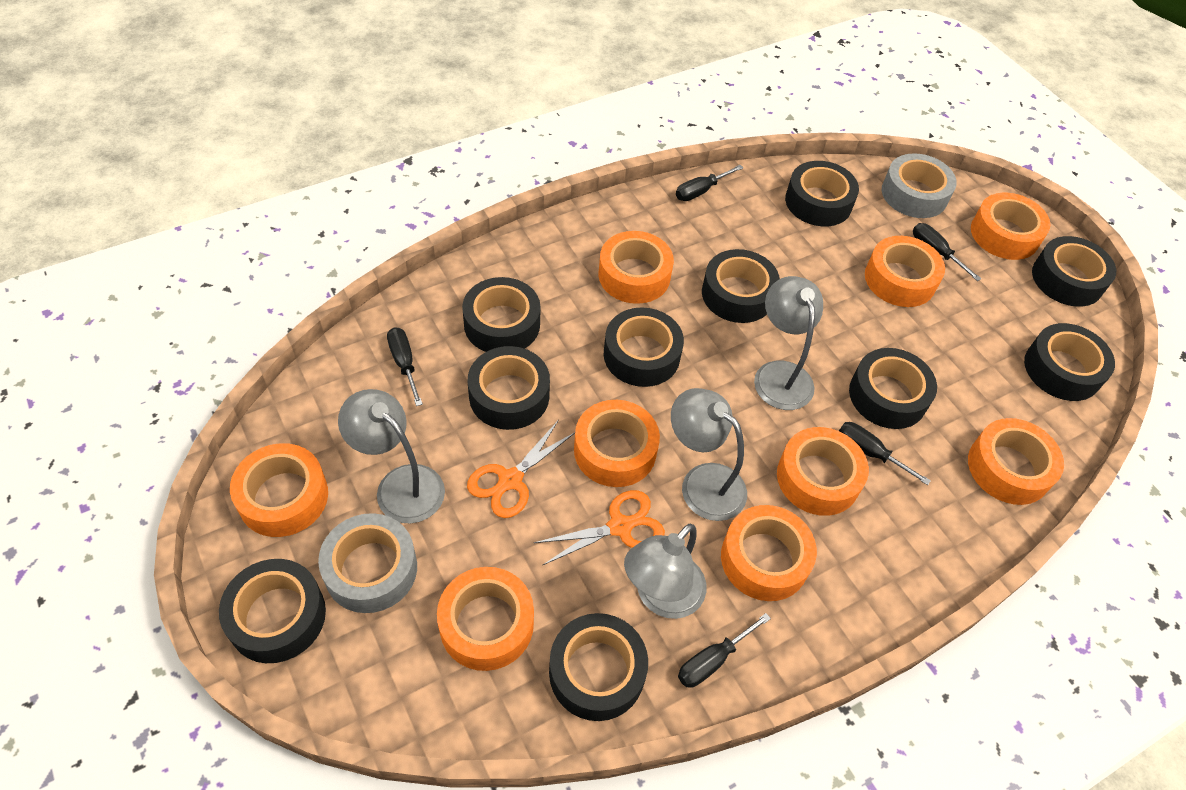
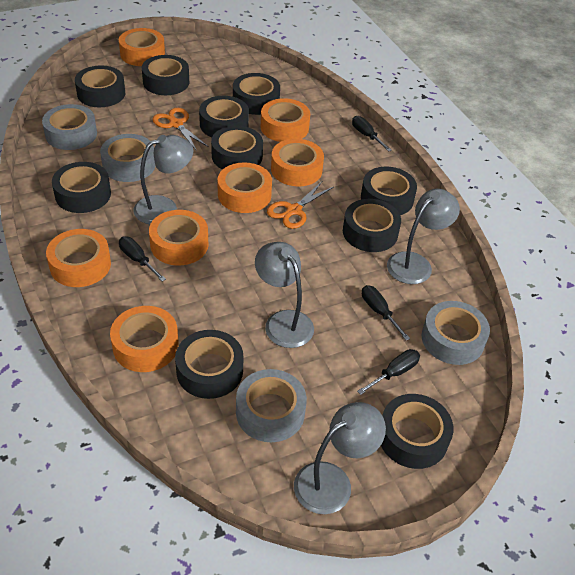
black screwdriver: [387,327,423,406] [676,165,743,201] [678,613,771,688] [839,422,931,485] [913,223,981,281] = 5 -> [119,237,166,281] [352,116,392,152] [357,349,420,395] [362,285,410,340] = 4
grey tape: [318,513,417,613] [882,153,957,218] = 2 -> [42,104,97,150] [100,134,155,182] [236,369,307,442] [421,301,490,365] = 4
orange tape: [230,443,328,537] [437,567,534,671] [574,400,660,487] [598,231,674,304] [721,505,817,601] [777,427,869,516] [865,236,945,307] [968,418,1064,505] [971,193,1050,260] = 9 -> [46,229,111,287] [110,306,179,372] [119,28,165,66] [149,210,209,266] [217,163,272,213] [261,98,310,142] [271,139,324,186] = 7

